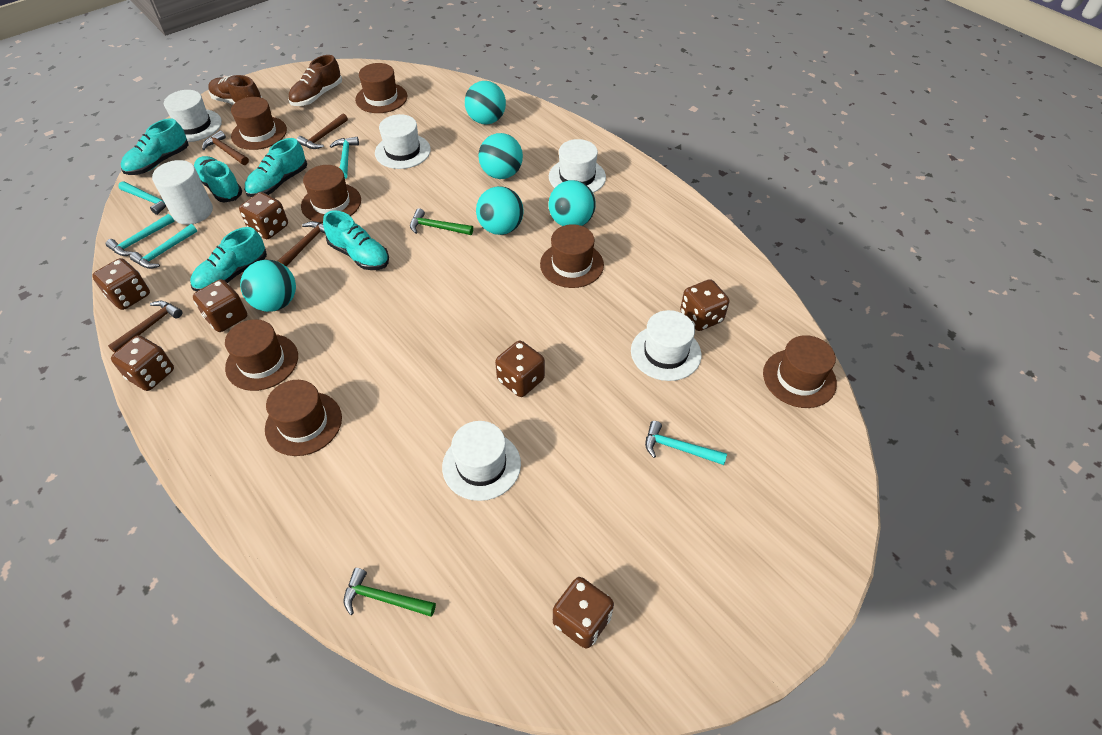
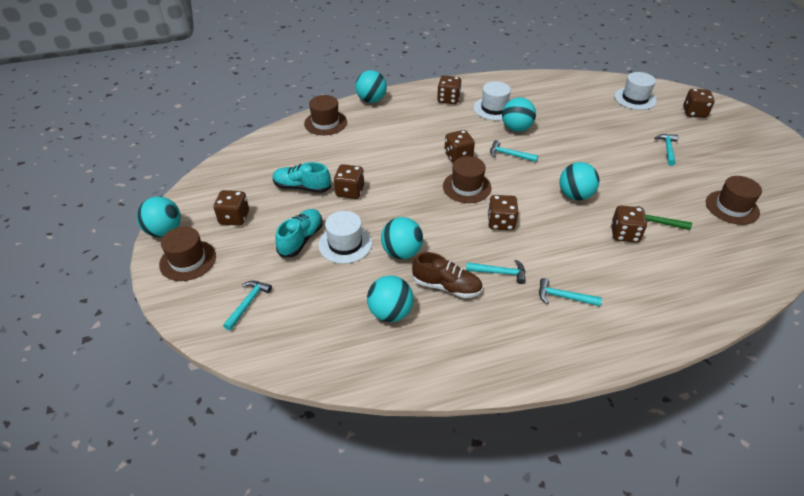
brown hammer: [108,301,182,353] [202,130,249,165] [277,221,325,266] [297,114,348,149] = 4 -> none = 0
brown hat: [225,319,298,391] [231,97,287,150] [265,380,342,456] [301,165,361,223] [355,63,407,113] [540,224,604,288] [763,335,837,408] = 7 -> [159,227,216,281] [304,95,347,135] [443,156,491,203] [706,176,762,225] = 4
brown shoe: [208,75,262,105] [288,55,342,106] = 2 -> [412,252,483,298] = 1
green hammer: [344,568,436,617] [410,208,473,235] = 2 -> [637,206,692,230] = 1
turquoise ball: [240,260,296,312] [465,81,506,124] [476,186,523,235] [478,133,523,179] [549,180,596,226] = 5 -> [137,196,181,237] [355,70,387,103] [367,275,413,322] [381,217,423,259] [502,97,536,132] [560,162,599,201] = 6
turquoise shoe: [121,119,189,175] [190,227,267,292] [194,156,242,202] [244,138,307,197] [323,210,389,270] = 5 -> [272,162,331,193] [275,209,323,258] = 2
white cylinder: [152,160,213,225] = 1 -> none = 0
white hat: [164,90,222,142] [375,114,431,169] [442,421,521,501] [549,139,606,193] [631,310,701,381] = 5 -> [318,211,372,264] [473,81,511,120] [614,72,657,110] = 3

